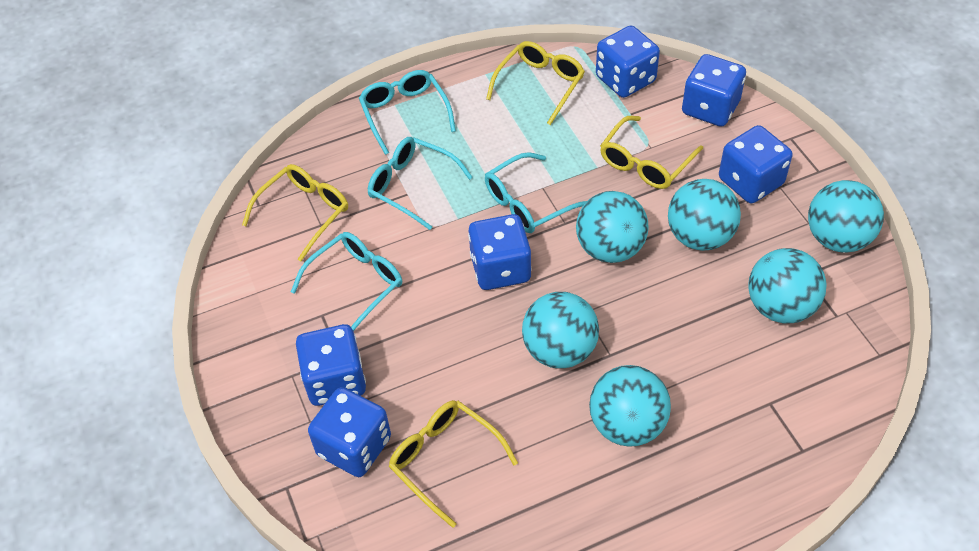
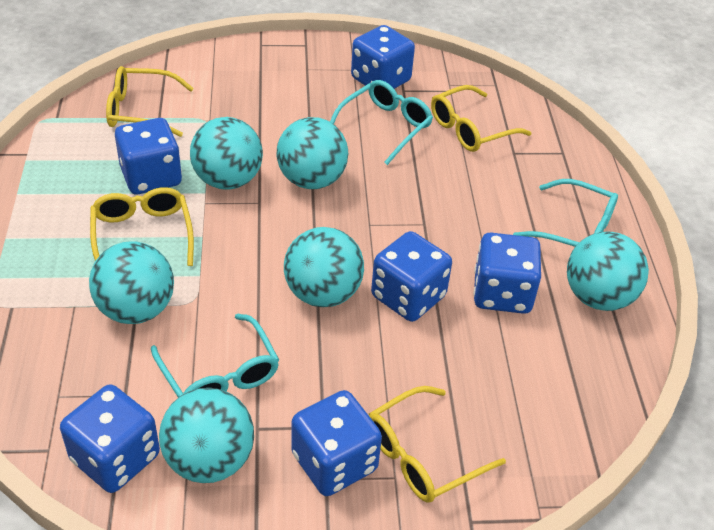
turquoise glasses: [291,232,402,331] [359,70,456,155] [368,137,473,230] [485,152,587,233] = 4 -> [151,314,279,398] [330,80,433,165] [513,179,618,247] = 3

